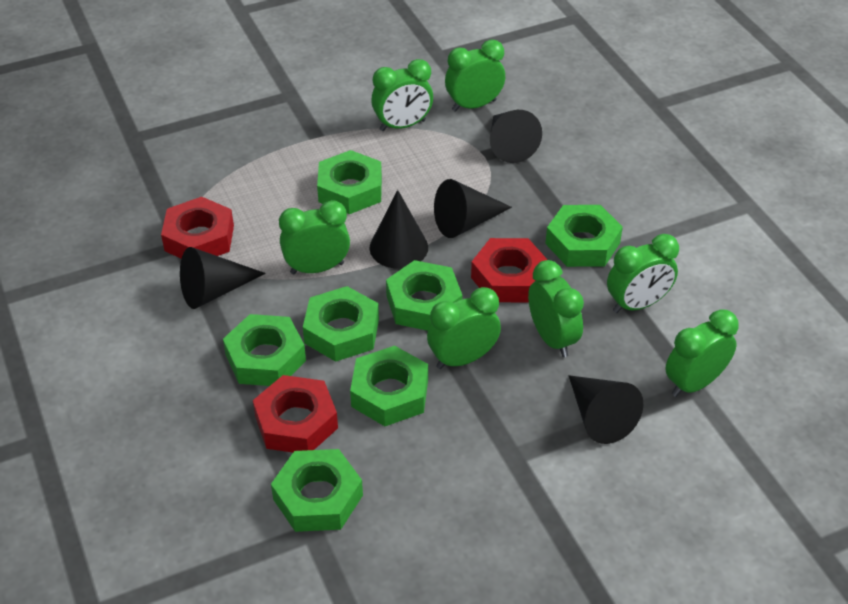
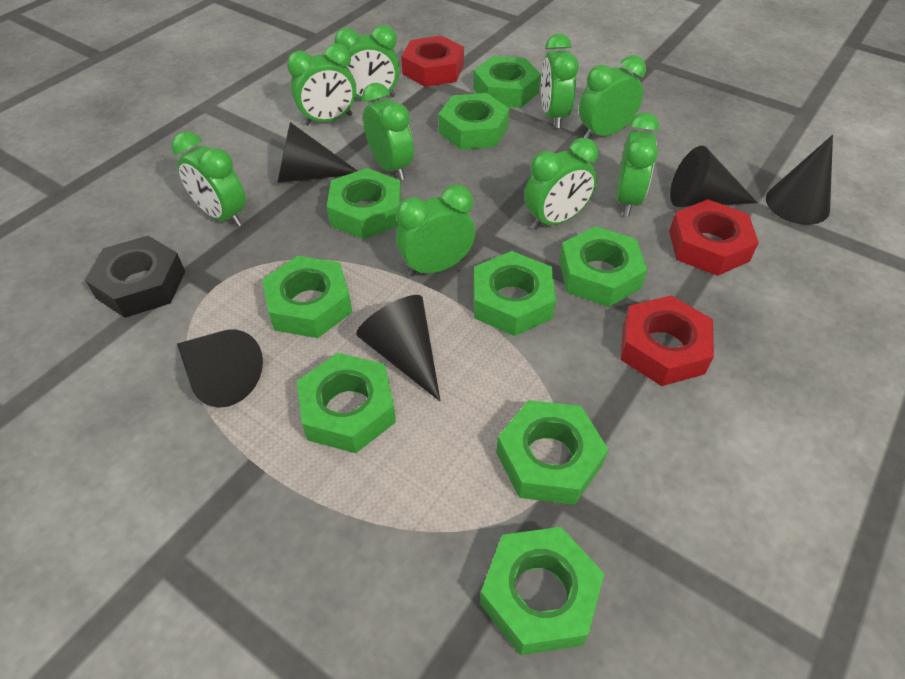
black nut: none = 0 -> [85,236,185,318] = 1
green clock: [279,200,350,275] [371,59,433,131] [427,287,501,369] [445,40,505,112] [528,260,584,357] [607,234,679,313] [665,309,739,397] = 7 -> [172,131,246,227] [287,43,356,126] [334,25,400,99] [362,83,414,180] [396,185,475,277] [524,138,598,230] [541,33,579,128] [579,55,646,138] [616,112,659,216] = 9
green nut: [223,314,306,386] [271,449,363,532] [303,286,379,362] [317,150,382,214] [350,346,428,426] [386,260,462,331] [545,205,623,267] = 7 -> [262,256,352,338] [297,353,396,453] [327,168,402,239] [439,93,510,150] [473,56,541,108] [473,251,556,336] [480,527,604,655] [496,400,608,505] [559,226,647,307] = 9

